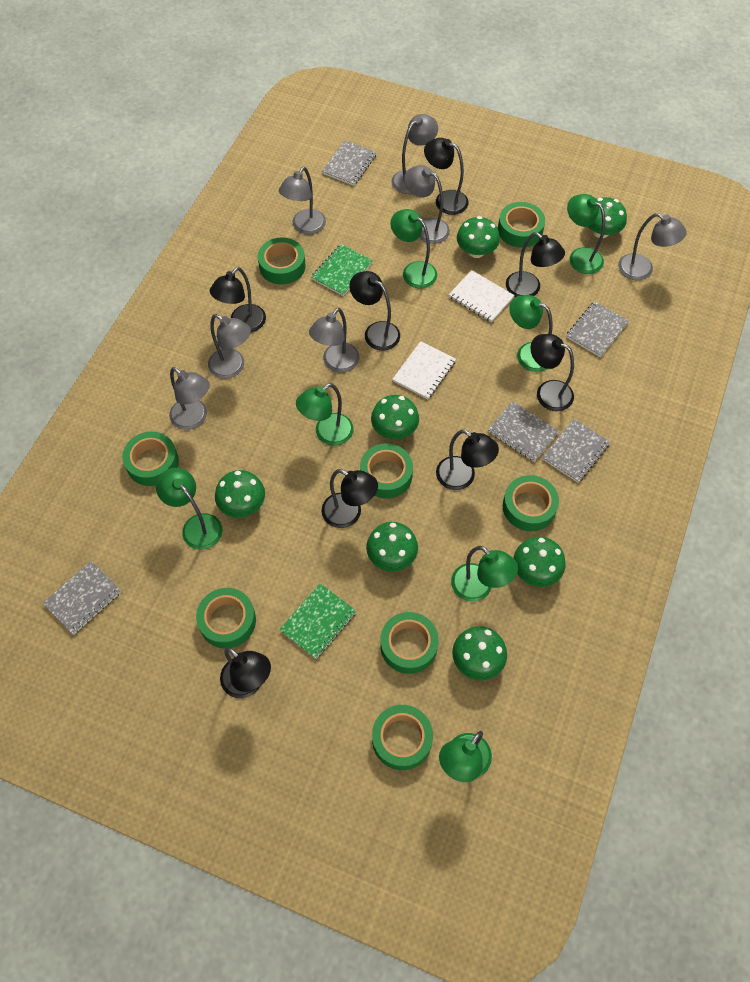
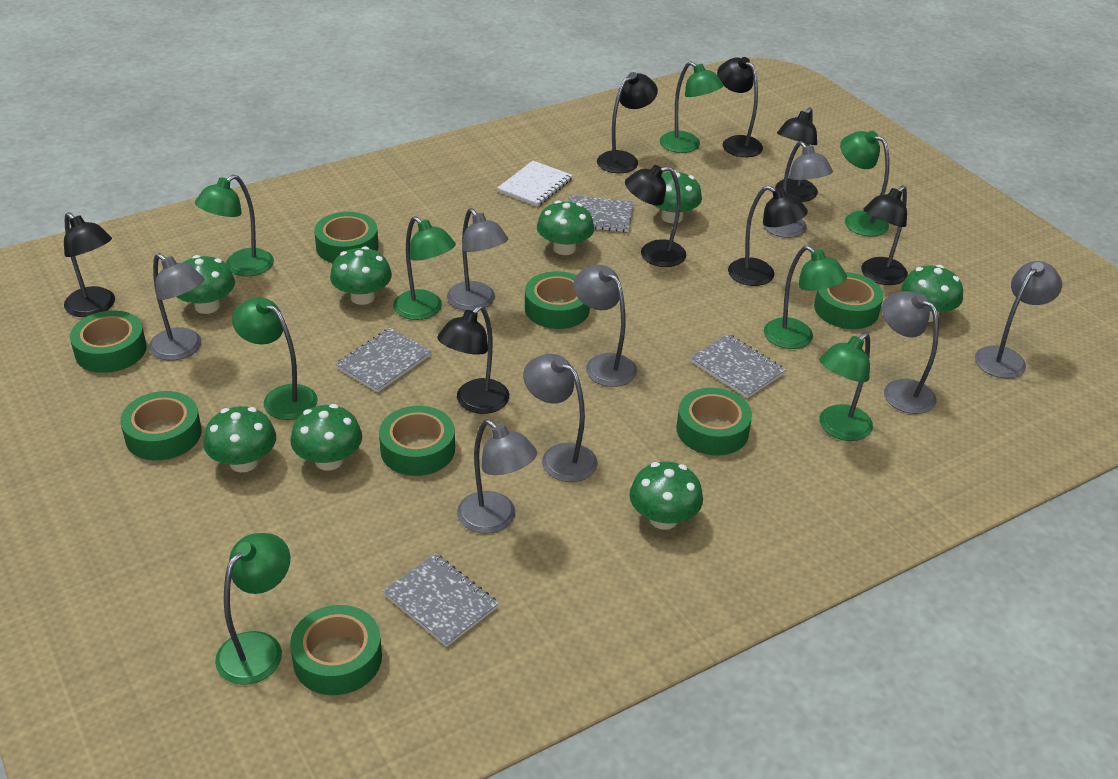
green lamp: [156,468,223,550] [296,383,353,445] [390,209,437,288] [439,731,492,782] [451,546,518,602] [509,295,553,372] [567,194,605,274] = 7 -> [195,174,274,276] [215,533,290,685] [232,297,318,420] [393,216,456,320] [660,61,724,153] [764,245,847,349] [819,332,873,441] [840,131,889,237] = 8
green mushroom: [215,470,265,518] [366,522,418,571] [371,395,419,439] [452,626,507,680] [457,216,500,258] [513,537,566,587] [588,197,627,238] = 7 -> [177,255,235,314] [203,406,276,472] [290,404,362,471] [330,246,392,305] [537,200,594,255] [629,461,703,530] [654,170,702,223] [901,265,963,322] = 8
green notebook: [279,583,356,659] [311,244,373,296] = 2 -> none = 0
grey lamp: [169,367,210,430] [208,314,251,379] [279,167,326,235] [309,308,359,372] [391,114,438,194] [404,165,450,244] [618,213,687,280] = 7 -> [149,253,204,361] [447,208,508,311] [457,419,537,534] [523,354,597,482] [574,265,637,387] [763,141,833,238] [882,291,939,414] [975,261,1062,379] = 8
grey notebook: [42,561,122,635] [322,140,377,186] [488,401,559,462] [542,419,610,483] [566,301,629,357] = 5 -> [336,328,432,392] [383,553,499,647] [568,195,634,232] [690,334,786,398] = 4
white notebook: [392,341,456,399] [449,270,515,322] = 2 -> [497,161,573,207] = 1

